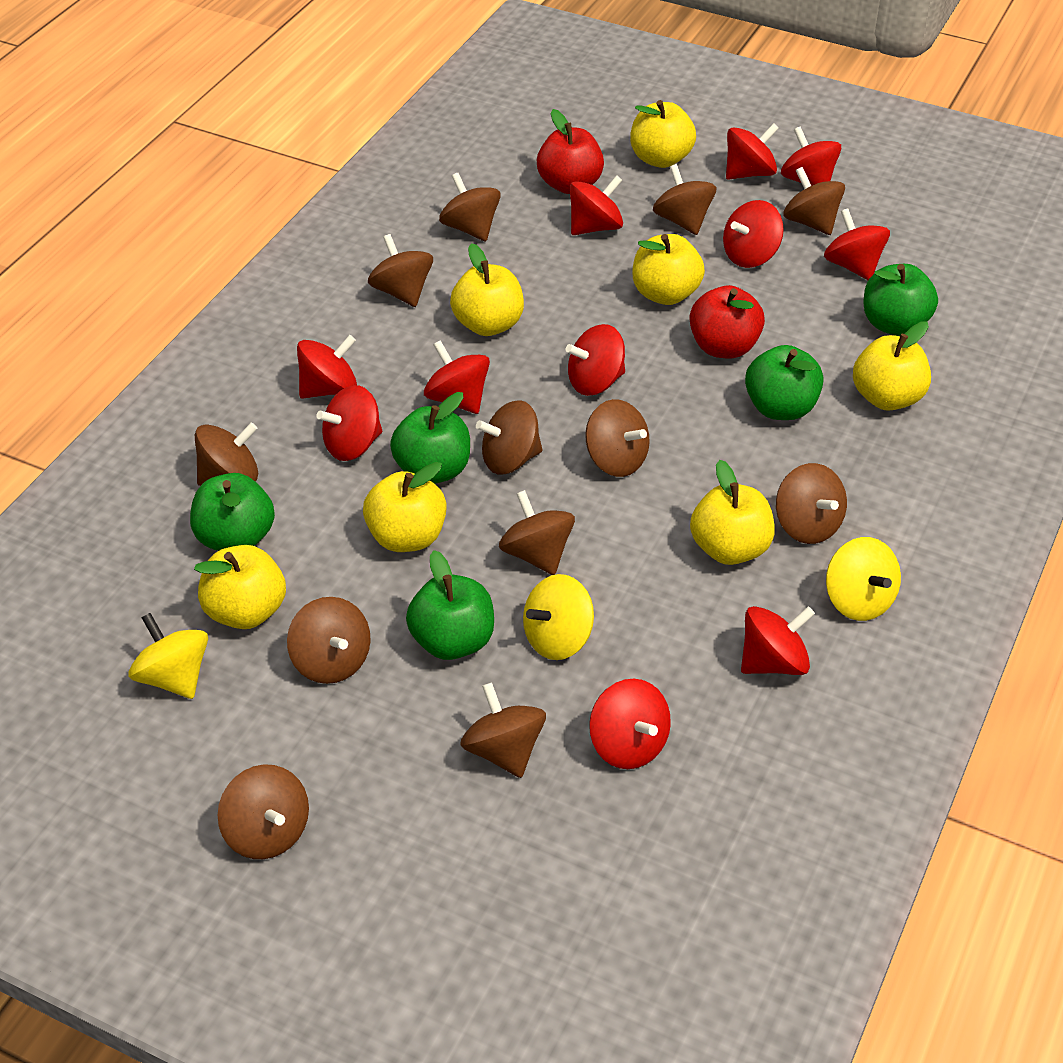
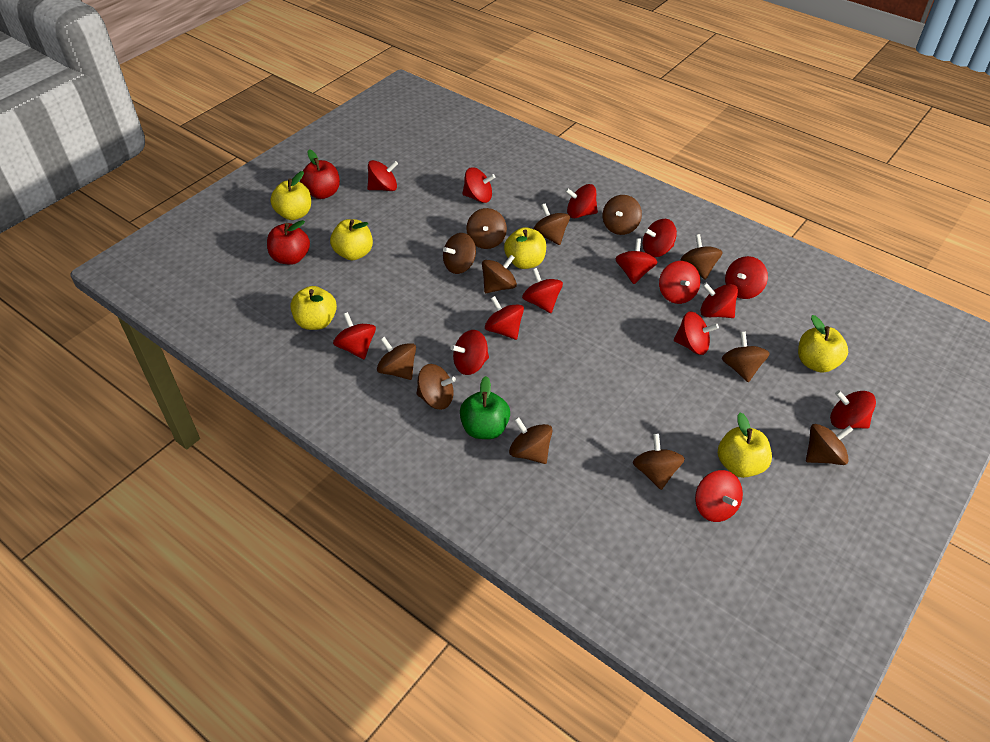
green apple: [190,473,275,551] [390,392,470,484] [406,550,494,660] [745,345,824,420] [863,264,938,336] = 5 -> [460,376,510,439] = 1
red spinning top: [297,335,357,398] [316,385,382,461] [424,340,490,414] [566,324,625,396] [570,175,623,235] [589,679,671,769] [723,200,784,268] [726,123,779,180] [741,606,815,675] [781,126,841,186] [824,208,890,280] = 11 -> [333,312,376,359] [368,160,398,191] [450,330,489,375] [462,167,495,203] [485,296,524,340] [522,268,563,313] [565,184,598,218] [615,238,658,284] [643,219,677,257] [659,261,700,304] [674,312,719,355] [695,470,743,522] [701,283,738,318] [725,256,768,299] [830,390,876,429] = 15
yellow apple: [194,545,286,629] [363,462,447,552] [450,243,524,336] [630,100,696,168] [632,234,705,305] [690,460,775,565] [853,321,931,411] = 7 -> [270,171,311,220] [290,286,337,330] [330,219,373,260] [504,227,546,269] [718,413,772,478] [798,315,848,373] = 6
yellow spinning top: [129,613,208,699] [523,574,594,660] [826,537,901,621] = 3 -> none = 0

